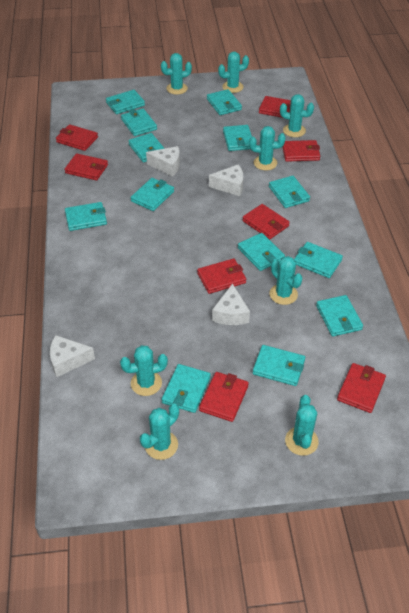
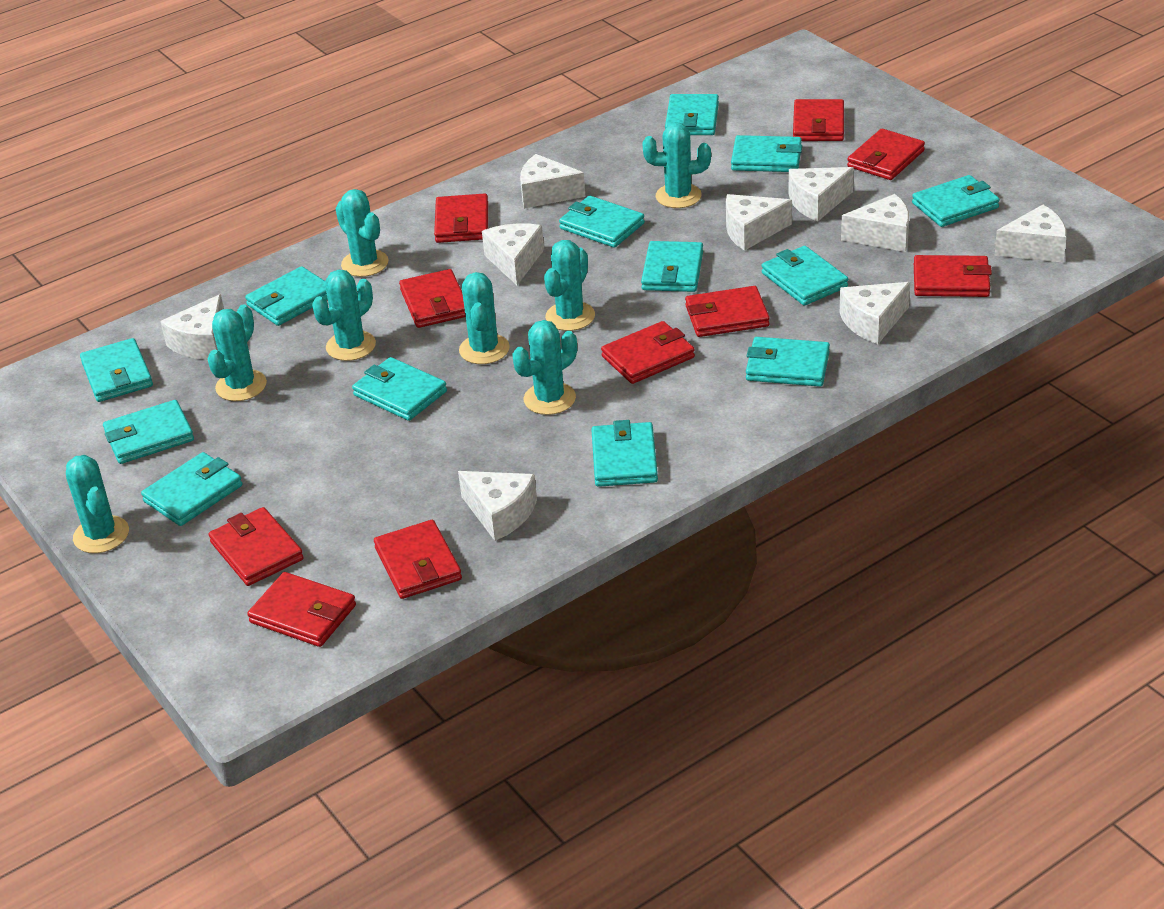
red wallet: [56,124,98,151] [64,153,108,180] [197,258,246,294] [199,372,249,422] [242,204,290,239] [259,96,291,118] [283,140,320,162] [337,363,386,413] = 8 -> [209,507,304,586] [247,572,356,647] [374,520,462,599] [399,269,466,328] [434,193,488,243] [601,321,695,384] [685,286,770,337] [793,99,844,141] [847,129,925,180] [914,255,992,297] = 10
white cheese: [50,335,95,377] [146,146,180,177] [209,164,243,196] [212,283,250,325] = 4 -> [160,294,224,360] [458,471,537,541] [482,223,544,285] [520,154,586,209] [726,194,792,251] [789,167,854,222] [840,282,910,344] [841,194,909,252] [995,205,1066,263] = 9

